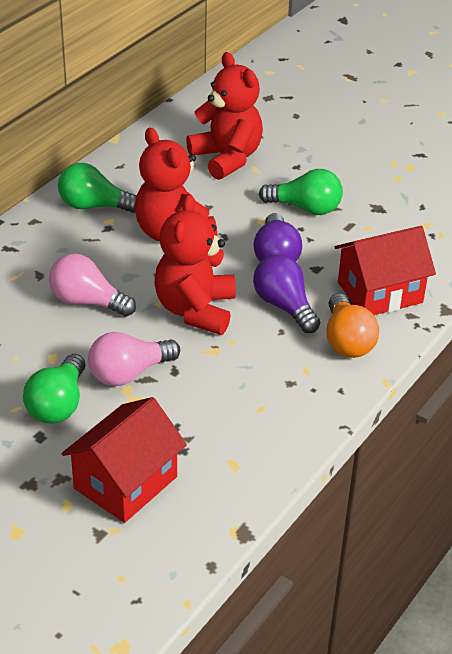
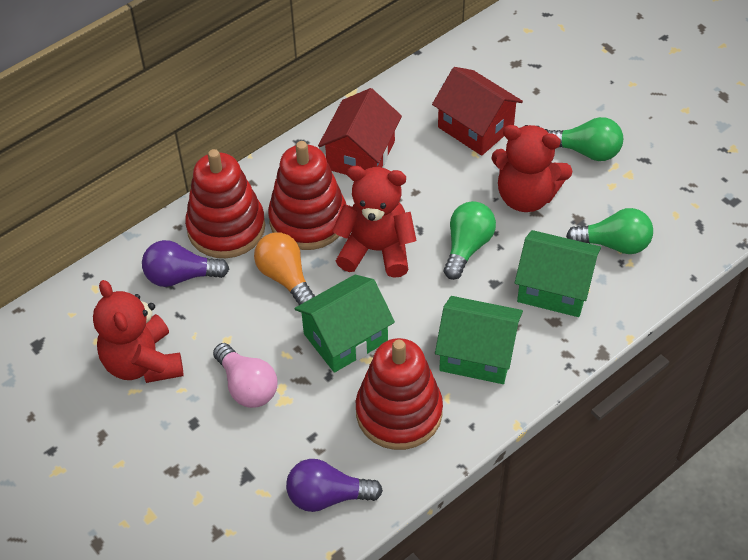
green house: none = 0 -> [294,275,395,373] [435,296,523,384] [515,230,601,317] = 3
pink light bulb: [49,254,136,317] [88,332,180,386] = 2 -> [213,343,278,408] = 1
red stacking toy: none = 0 -> [185,149,266,258] [268,141,346,250] [356,338,443,450] = 3

